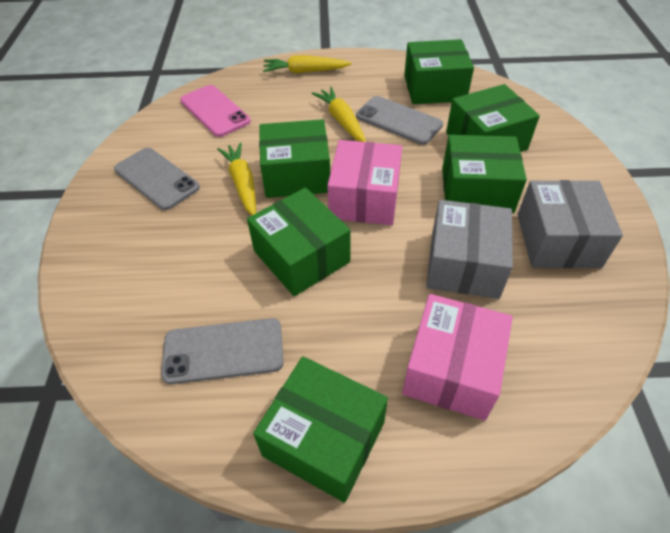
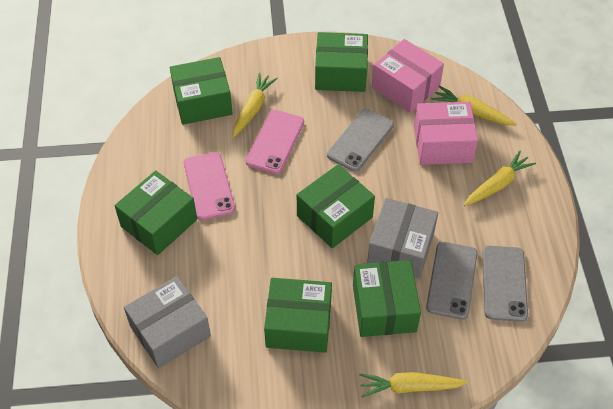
pink phone: [180,85,251,137] = 1 -> [184,152,235,220] [246,110,304,174] = 2
yellow carrot: [217,142,256,215] [263,55,352,73] [312,87,366,142] = 3 -> [233,73,278,138] [359,372,468,398] [431,86,516,125] [464,151,536,206] = 4

